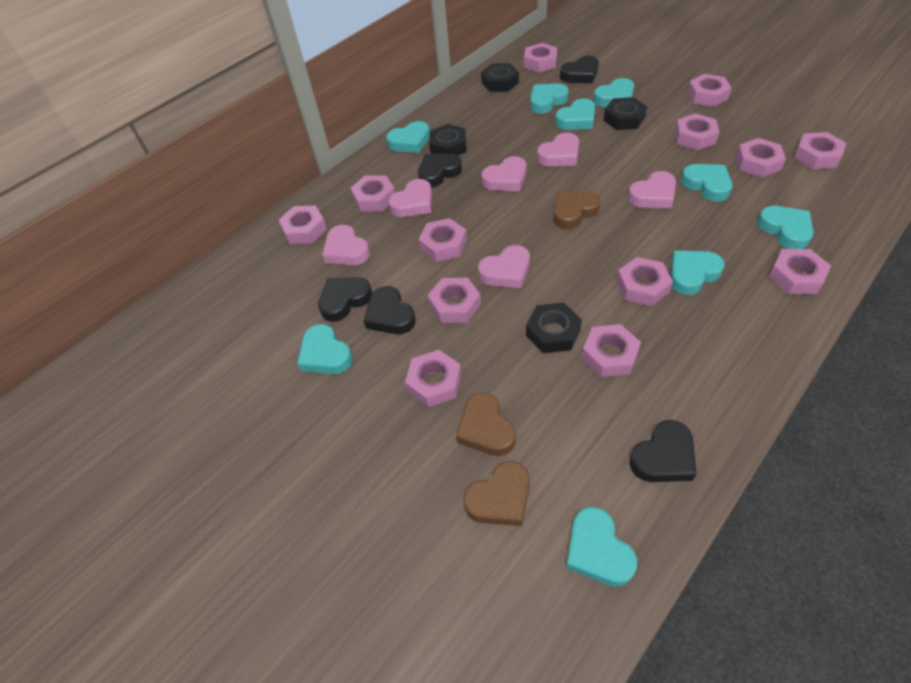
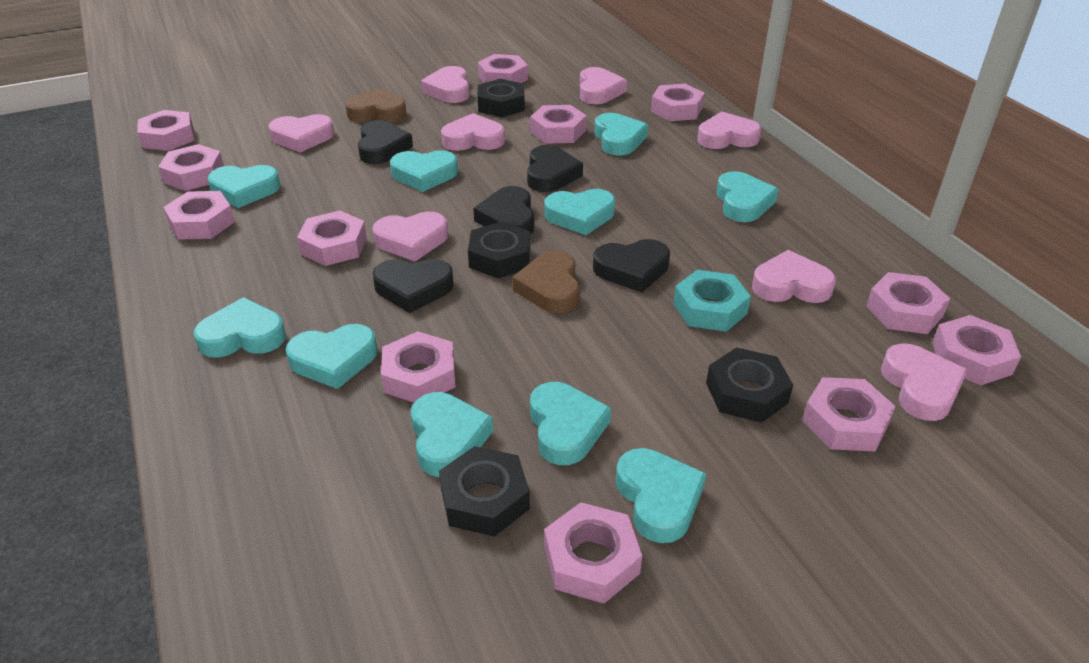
brown heart: [456,393,516,456] [463,461,530,526] [553,191,600,229] = 3 -> [345,88,407,122] [512,251,580,313] = 2
pink heart: [322,225,370,265] [388,179,432,217] [478,245,530,288] [482,156,526,191] [537,132,579,166] [628,171,676,209] = 6 -> [269,114,334,153] [372,212,448,261] [421,66,470,103] [441,113,505,151] [580,67,627,105] [697,112,762,149] [752,250,836,303] [881,343,968,421] = 8
pink nut: [279,205,327,244] [351,175,395,211] [405,350,462,407] [419,218,467,262] [428,278,481,323] [524,43,557,73] [581,324,641,377] [616,257,673,306] [675,113,719,150] [687,74,732,107] [736,138,786,178] [768,249,831,294] [794,132,846,169] = 13 -> [137,110,195,151] [158,144,224,191] [163,191,235,240] [297,211,367,266] [381,331,455,403] [478,54,528,83] [530,105,586,144] [544,502,642,604] [651,84,705,121] [802,377,896,451] [866,272,950,334] [932,315,1021,385] = 12
turquoise heart: [297,324,352,374] [386,121,430,153] [530,83,569,114] [555,98,595,130] [566,507,637,587] [593,78,634,107] [670,251,725,295] [681,164,732,202] [757,206,814,249] = 9 -> [194,297,286,358] [208,165,280,208] [286,324,377,389] [390,150,458,192] [411,392,493,477] [530,382,611,465] [544,189,615,235] [594,113,649,155] [616,448,706,543] [717,171,779,222] = 10
turquoise nut: none = 0 -> [673,270,751,332] = 1

